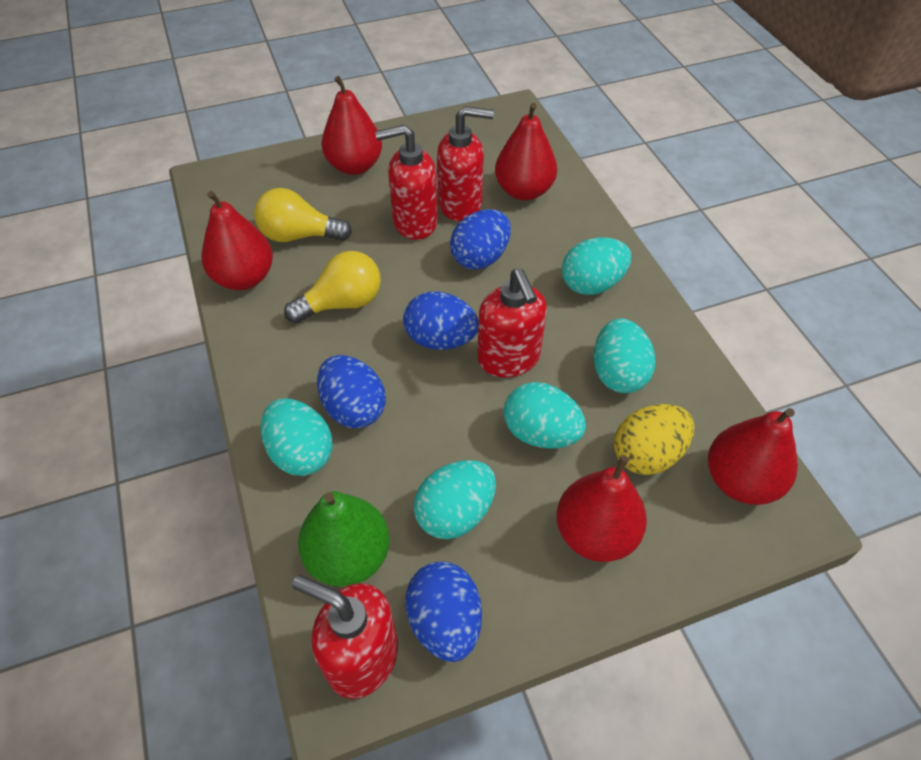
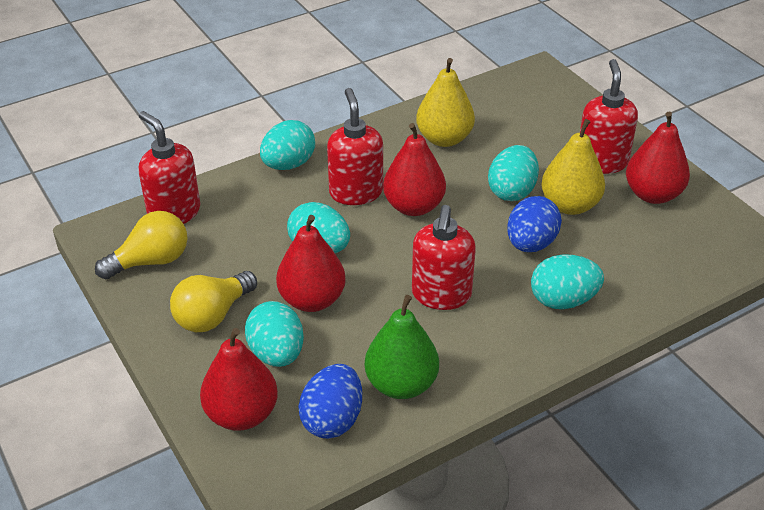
blue egg: [317,355,386,428] [403,291,479,350] [405,561,482,662] [450,209,511,270] = 4 -> [298,364,362,439] [507,196,562,252] = 2
red pear: [201,191,273,290] [321,76,382,175] [495,103,557,200] [557,455,647,562] [708,408,798,505] = 5 -> [200,328,278,431] [276,215,346,312] [383,123,446,216] [626,112,690,204] = 4
yellow egg: [614,404,695,475] = 1 -> none = 0
yellow pear: none = 0 -> [416,58,475,147] [541,119,605,215] = 2

